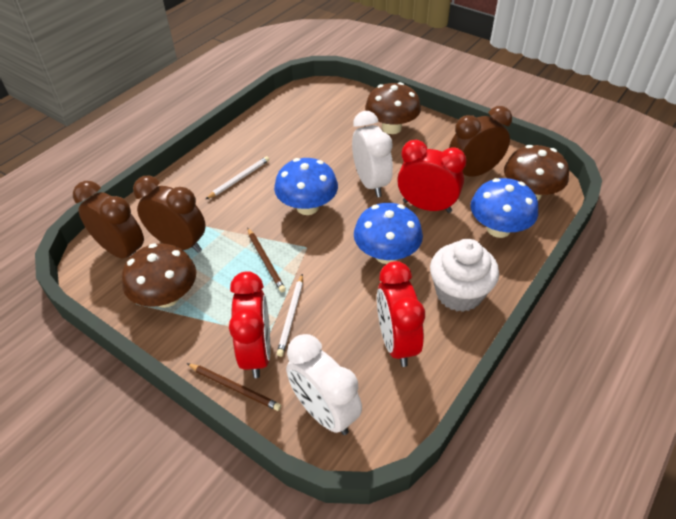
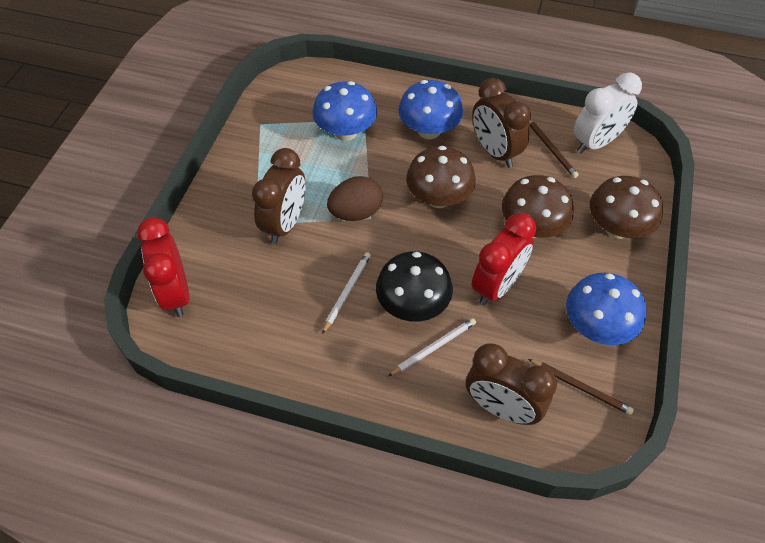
black mushroom: none = 0 -> [376,251,453,322] = 1
brown egg: none = 0 -> [327,176,383,221] = 1
red clock: [229,271,270,378] [377,261,425,367] [397,140,466,213] = 3 -> [137,217,189,317] [471,213,536,306] = 2
white clock: [286,334,362,435] [352,111,393,197] = 2 -> [574,73,642,154] = 1
white cupcake: [430,239,499,312] = 1 -> none = 0

